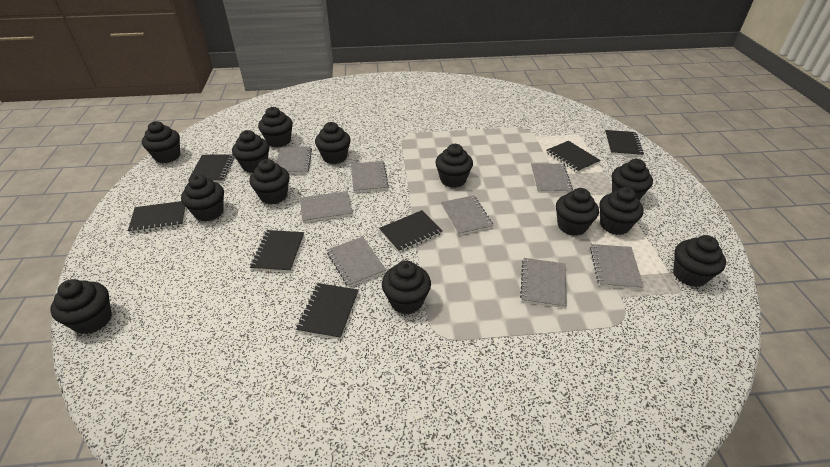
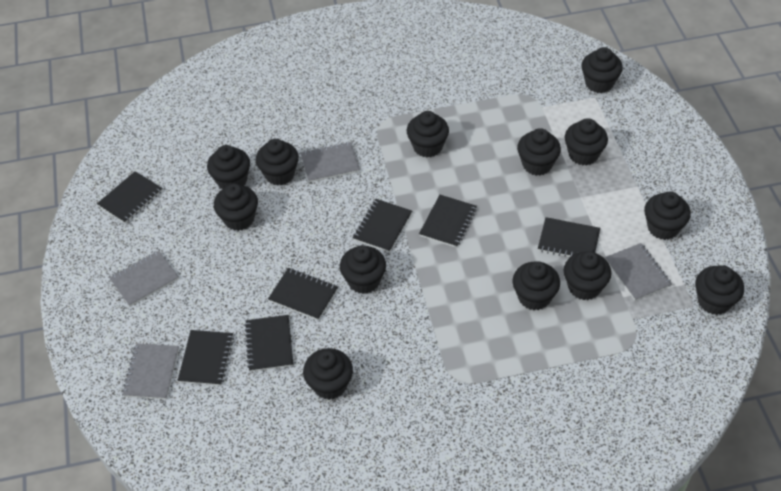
grey notebook: [276,146,312,174] [300,191,352,223] [327,237,386,287] [351,161,389,193] [441,195,494,236] [520,258,567,308] [531,163,573,193] [590,244,644,290] = 8 -> [110,251,179,307] [122,343,179,399] [301,142,360,182] [605,243,672,301] = 4

